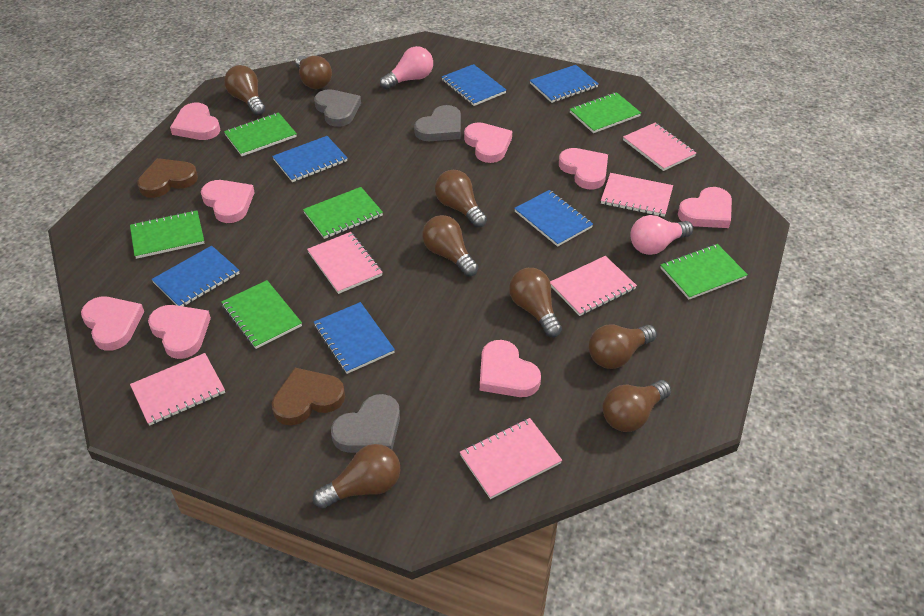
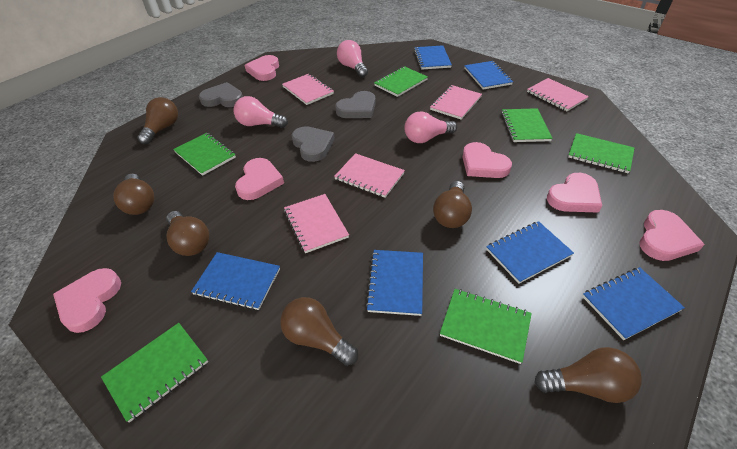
brown heart: [137,158,198,198] [272,368,345,425] = 2 -> none = 0
brown light bulb: [224,65,265,116] [295,56,332,89] [313,444,400,509] [422,215,478,277] [435,170,487,228] [509,268,562,337] [589,324,657,369] [602,380,671,432] = 8 -> [113,174,154,215] [137,97,178,144] [166,211,209,256] [280,297,358,366] [433,181,472,228] [534,347,642,403] = 6
pink heart: [81,297,144,351] [148,305,211,359] [170,103,220,140] [201,180,255,223] [464,122,512,163] [480,340,541,397] [559,148,608,189] [678,187,732,228] = 8 -> [53,268,121,333] [235,158,284,200] [245,55,279,81] [463,142,512,178] [547,173,602,213] [639,210,705,261] = 6
pink light bulb: [380,46,433,90] [630,215,693,255] = 2 -> [234,96,288,128] [337,40,368,77] [404,111,457,143] = 3
pink notebook: [130,353,225,426] [307,232,383,294] [460,418,562,499] [550,256,637,316] [601,173,673,217] [623,123,696,171] = 6 -> [282,74,334,105] [284,194,349,253] [334,153,405,198] [430,85,482,119] [527,78,589,111] = 5

